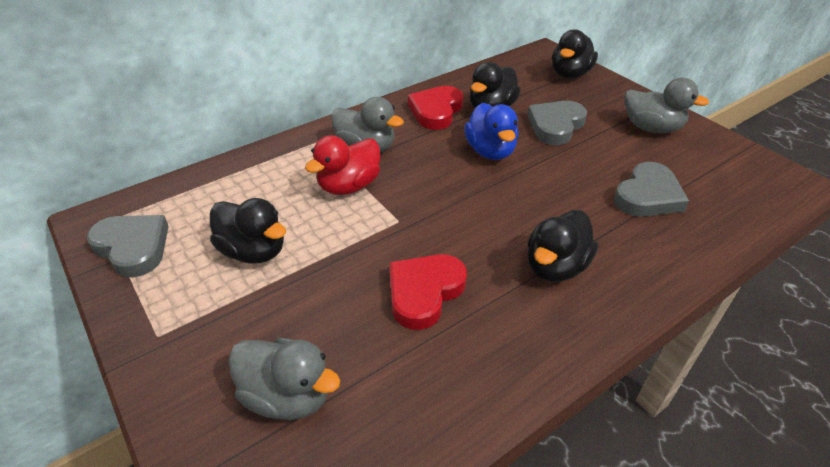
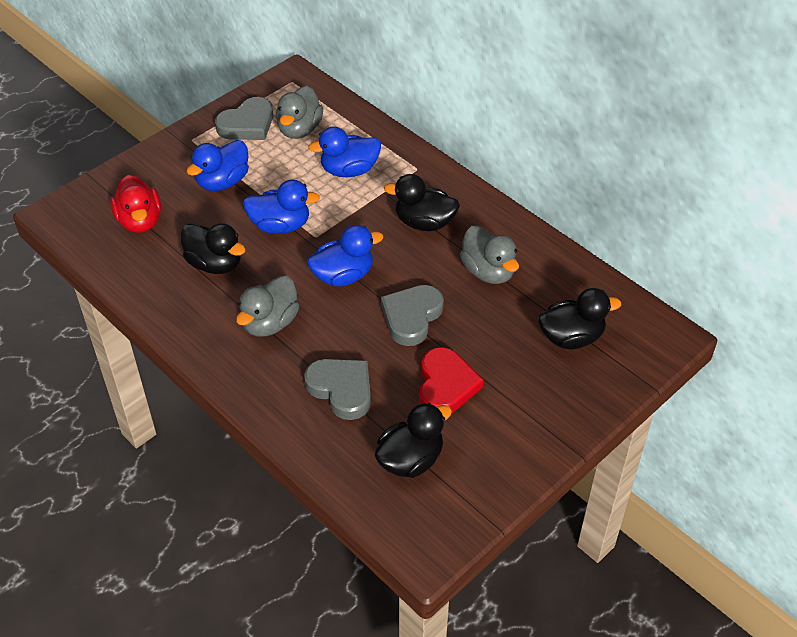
blue duck: [464,103,518,160] = 1 -> [186,140,249,191] [243,180,320,234] [307,225,383,286] [308,127,381,177] = 4
red heart: [389,254,467,330] [408,86,463,130] = 2 -> [419,347,483,413] = 1

